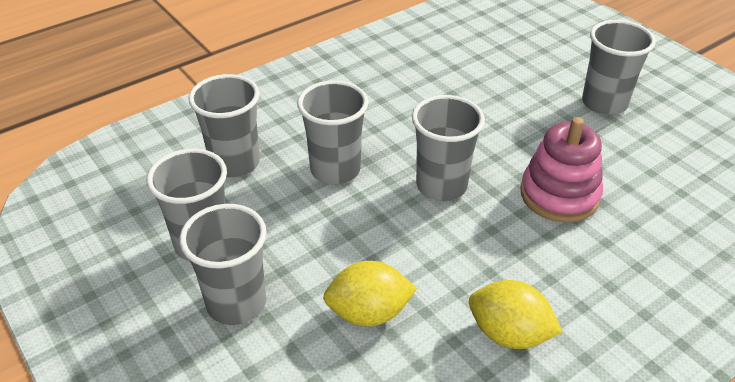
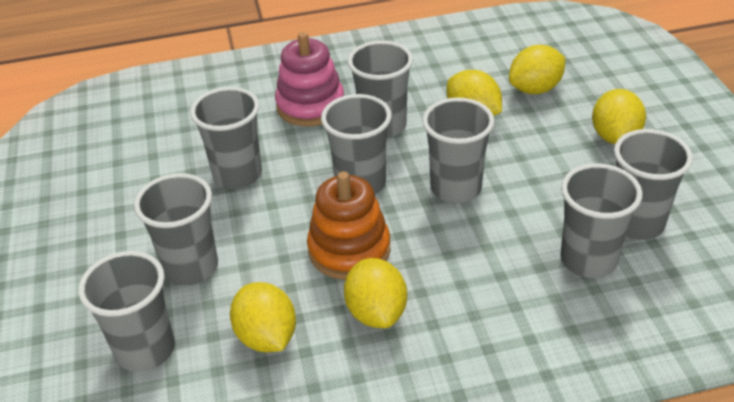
grey cup: [147,149,227,261] [180,204,267,325] [189,74,260,177] [297,80,368,185] [412,95,485,201] [582,20,656,115] = 6 -> [78,251,175,372] [134,173,218,285] [190,87,262,189] [321,94,392,194] [348,41,413,138] [422,98,495,203] [561,163,643,278] [614,129,693,240] = 8
orange stacking toy: none = 0 -> [307,171,390,280] = 1
yellow lemon: [323,261,417,327] [469,280,563,349] = 2 -> [230,282,296,352] [344,258,407,328] [447,70,502,116] [509,45,565,94] [592,89,646,144] = 5

